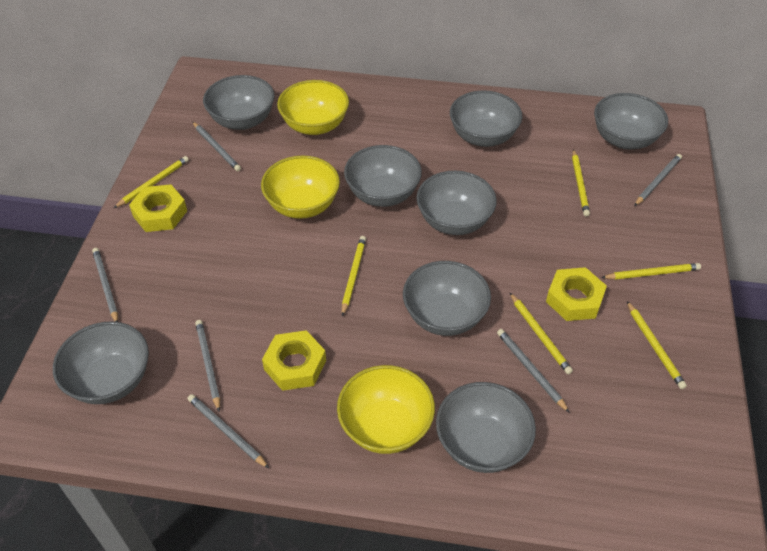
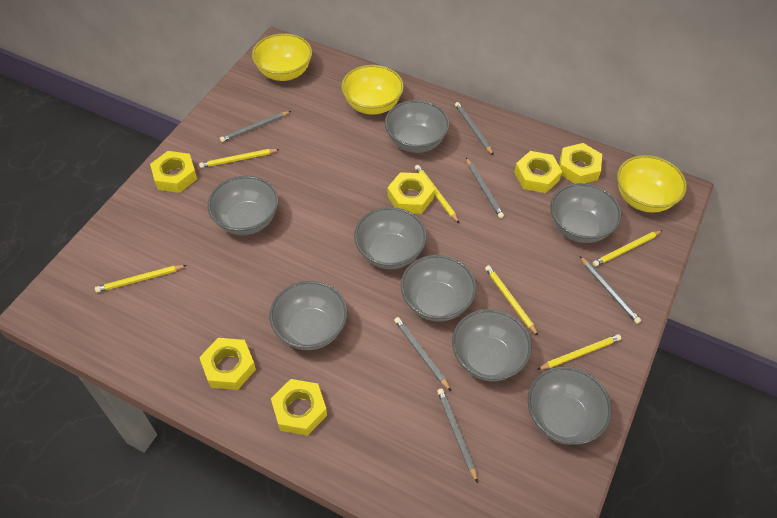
yellow nut: [129,184,187,232] [262,330,326,391] [546,267,607,321] = 3 -> [150,151,197,193] [199,338,256,390] [271,379,327,436] [387,172,435,214] [514,151,562,193] [559,143,602,184] = 6

